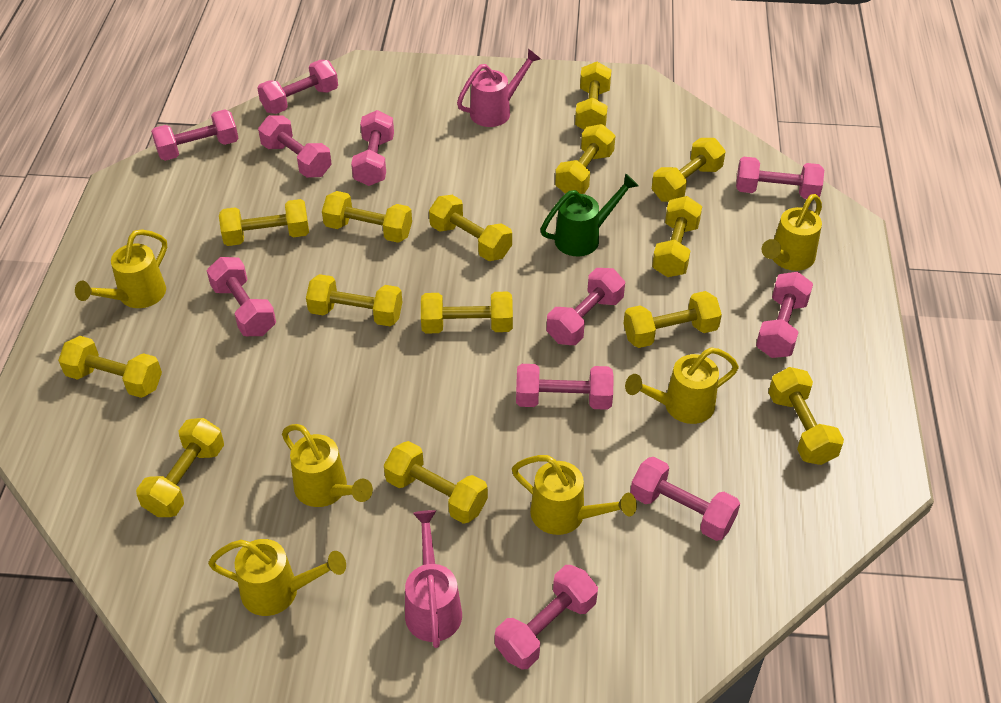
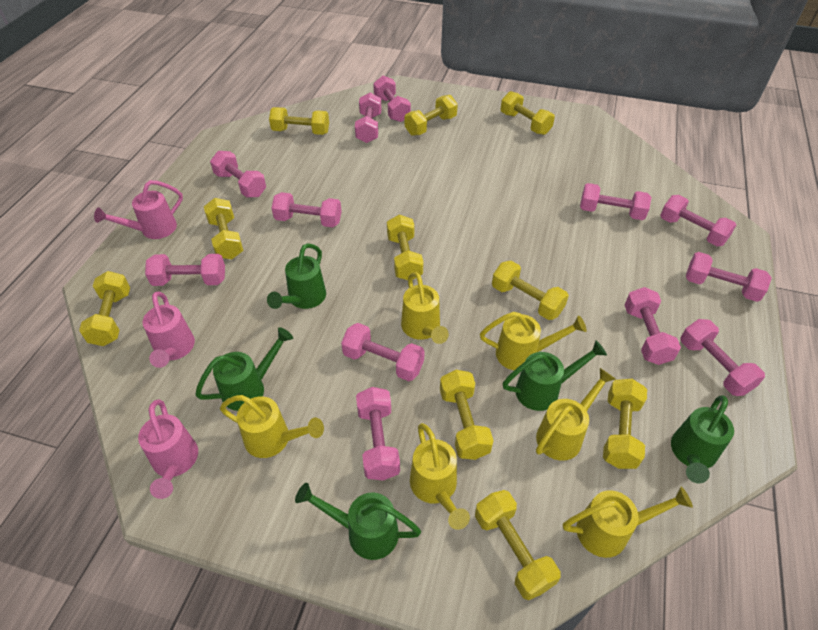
green watering can: [540,173,639,256] = 1 -> [195,327,293,411] [267,243,326,309] [295,483,421,560] [503,340,607,411] [671,396,734,483] = 5
pink dumbbell: [151,109,239,161] [207,257,276,336] [257,60,338,114] [258,115,332,178] [351,110,394,186] [495,565,598,669] [516,364,614,410] [546,268,625,345] [630,457,740,541] [736,157,824,200] [756,272,813,358] = 11 -> [145,254,225,286] [210,151,266,197] [272,192,342,227] [341,323,425,381] [355,93,382,143] [356,387,400,481] [373,76,411,122] [580,183,652,220] [625,287,681,365] [660,195,736,247] [681,319,765,396] [686,252,771,302] = 12
pink watering can: [405,510,462,648] [457,48,541,127] = 2 -> [94,180,183,239] [138,399,198,499] [142,292,195,368] = 3
yellow dumbbell: [58,336,162,398] [136,418,224,517] [219,199,309,246] [306,274,402,326] [322,191,412,243] [384,441,488,524] [421,292,513,333] [429,195,512,261] [555,124,615,194] [575,62,611,130] [624,291,722,348] [652,138,726,202] [652,196,702,277] [768,367,844,465] = 14 -> [79,271,130,346] [204,198,243,259] [269,107,329,135] [387,215,423,280] [405,95,458,136] [440,370,494,460] [475,490,561,600] [492,261,569,320] [501,91,555,135] [603,379,647,469] = 10

